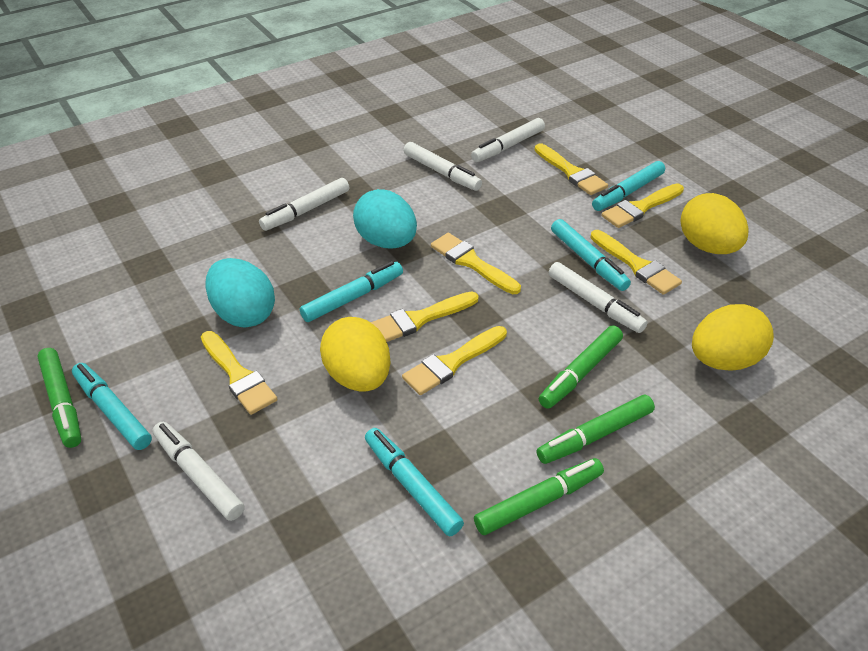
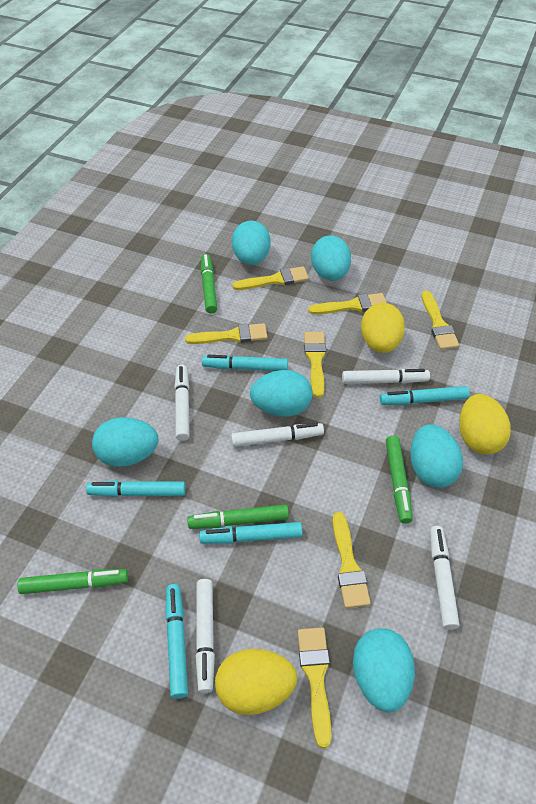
turquoise egg: [205,258,275,328] [353,189,417,249] = 2 -> [92,417,158,467] [232,221,270,265] [250,370,312,417] [311,235,351,281] [353,628,415,712] [410,424,463,488] = 6

